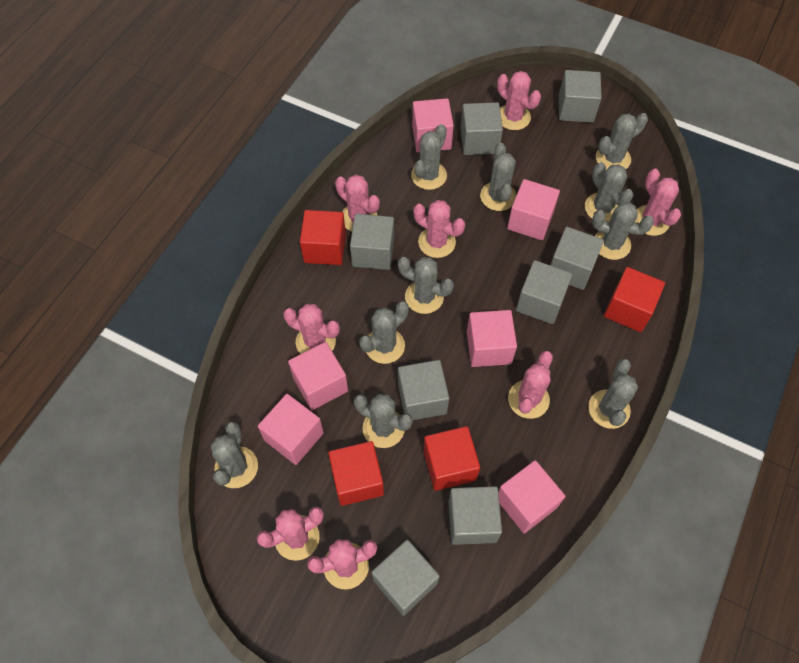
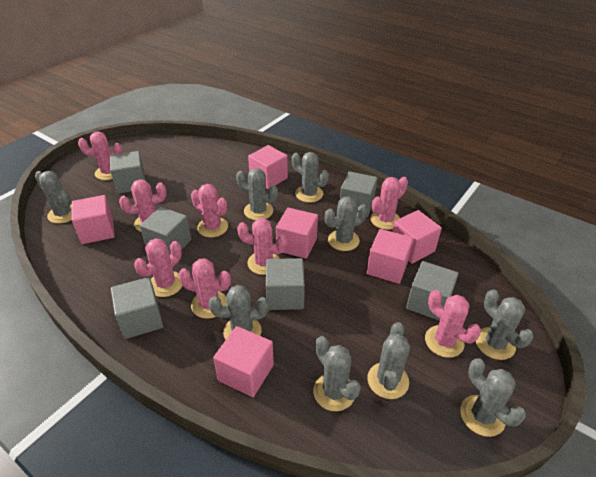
grey cactus: [211,422,258,488] [354,394,413,448] [359,301,409,364] [398,257,454,314] [411,124,447,190] [480,143,517,211] [585,162,633,222] [588,359,638,429] [592,202,654,260] [596,113,648,170] = 10 -> [35,171,72,224] [209,285,269,340] [236,169,278,220] [292,152,329,203] [313,336,361,411] [325,197,367,251] [367,322,410,399] [460,358,526,437] [476,289,534,360] = 9
grey cube: [350,214,394,270] [372,540,440,616] [398,360,449,420] [448,486,502,545] [460,102,503,155] [516,260,572,324] [550,227,604,290] [559,70,602,123] = 8 -> [110,151,146,194] [111,277,163,339] [140,207,191,255] [266,258,305,310] [340,172,378,217] [406,261,458,321] = 6
red cube: [300,210,346,265] [328,441,384,506] [423,426,480,491] [604,267,665,332] = 4 -> none = 0

